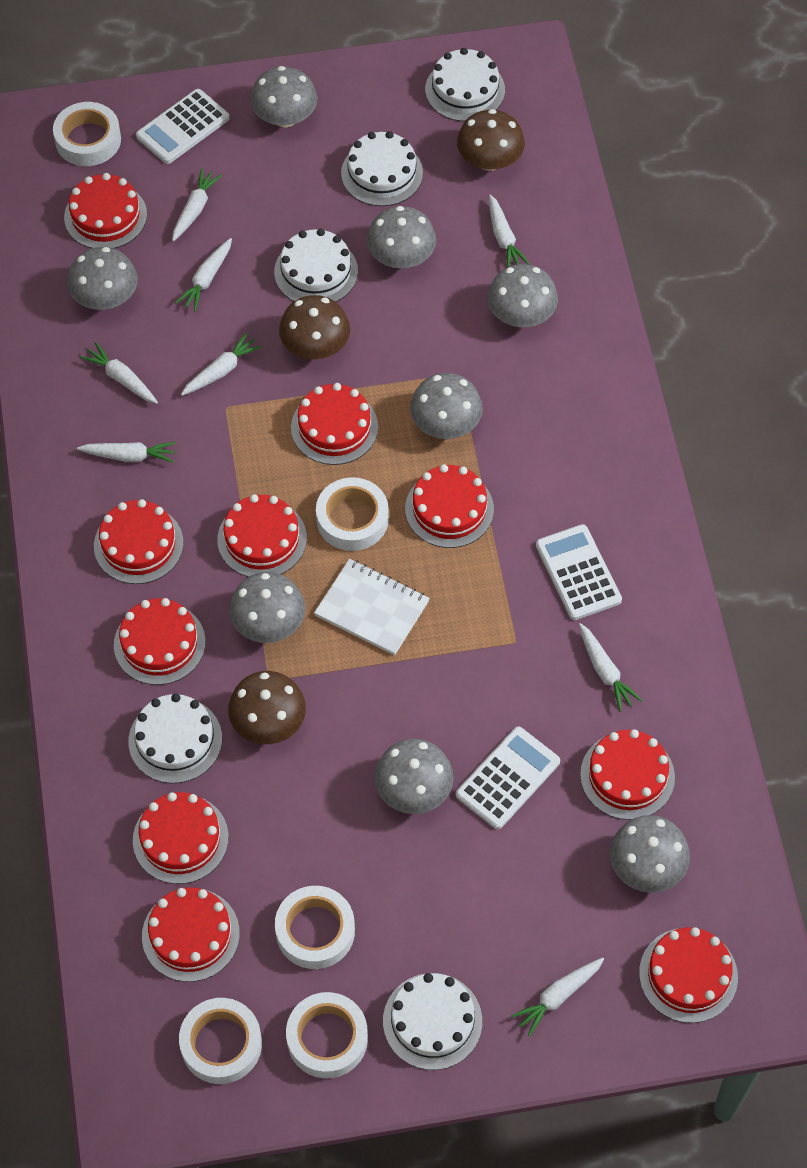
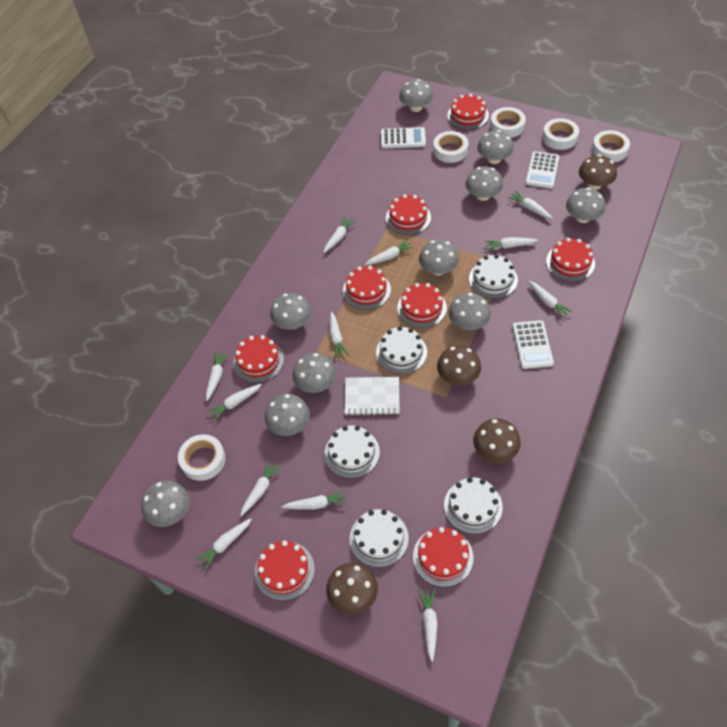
brown mushroom: [228,671,306,744] [279,295,350,359] [457,109,525,171] = 3 -> [326,563,378,615] [437,345,481,385] [473,418,521,463] [579,154,617,190] = 4
grey mushroom: [67,247,138,310] [229,572,305,643] [250,66,317,127] [367,206,436,268] [374,739,454,814] [410,373,483,439] [487,264,558,327] [609,815,690,893] = 8 -> [141,480,190,527] [265,394,310,436] [270,293,312,330] [293,353,336,393] [399,79,433,112] [419,240,459,275] [449,293,491,330] [465,167,503,201] [477,130,514,164] [566,187,605,223] = 10
red cake: [64,173,147,249] [94,499,184,584] [114,598,206,685] [133,792,229,884] [142,887,240,982] [217,494,307,577] [291,383,378,465] [405,464,494,548] [580,729,675,820] [639,927,738,1023] = 10 -> [233,335,284,383] [255,540,315,601] [343,266,391,310] [386,194,431,235] [397,283,447,328] [413,527,473,587] [447,94,489,130] [546,238,595,281] = 8
white carrot: [77,442,176,463] [80,342,158,404] [172,168,222,241] [175,238,232,312] [181,333,262,396] [489,194,529,267] [511,958,604,1037] [579,623,642,712] = 8 -> [196,518,252,570] [206,351,228,401] [207,384,262,421] [240,460,281,516] [282,490,347,510] [324,216,356,253] [330,312,349,358] [365,239,414,265] [418,589,438,662] [484,237,538,251] [508,191,553,219] [528,281,573,319] = 12

